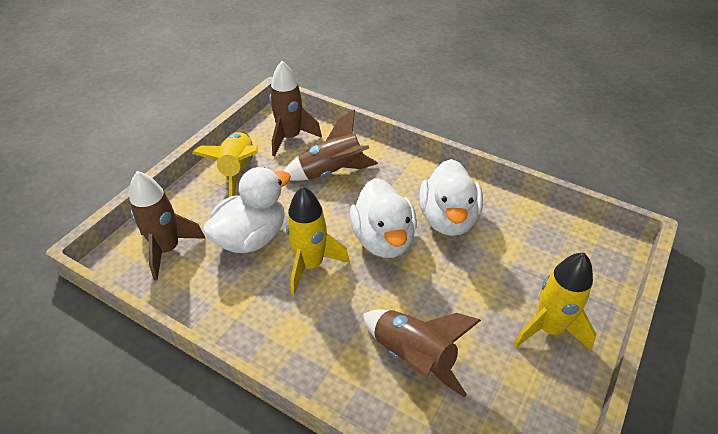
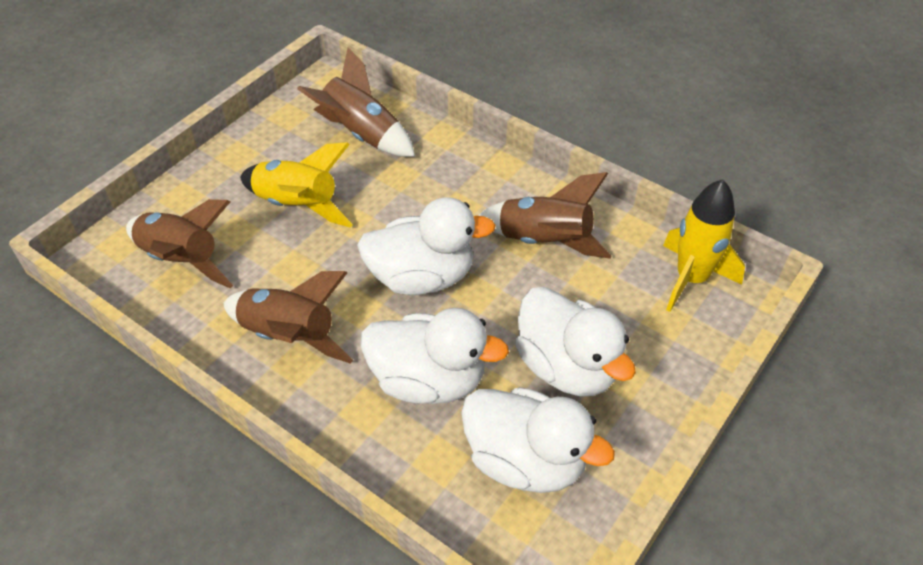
white duck: [203,167,291,253] [350,178,417,258] [419,159,483,236] = 3 -> [357,197,496,295] [361,308,509,404] [461,387,615,493] [515,287,636,396] = 4
yellow rocket: [192,132,258,197] [286,187,350,295] [513,253,596,351] = 3 -> [240,142,353,228] [663,179,745,312] = 2

